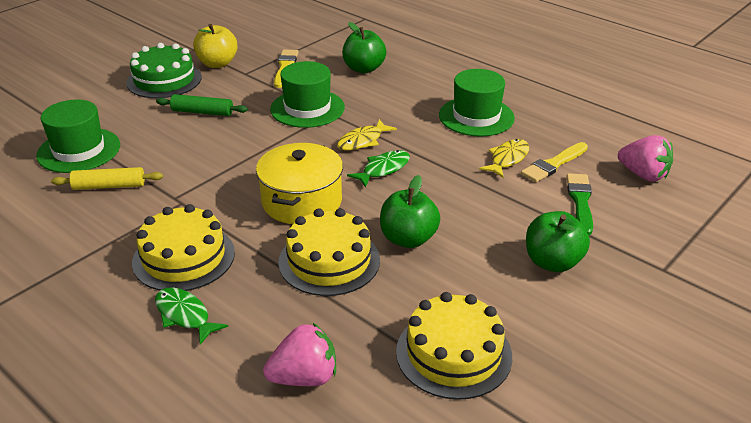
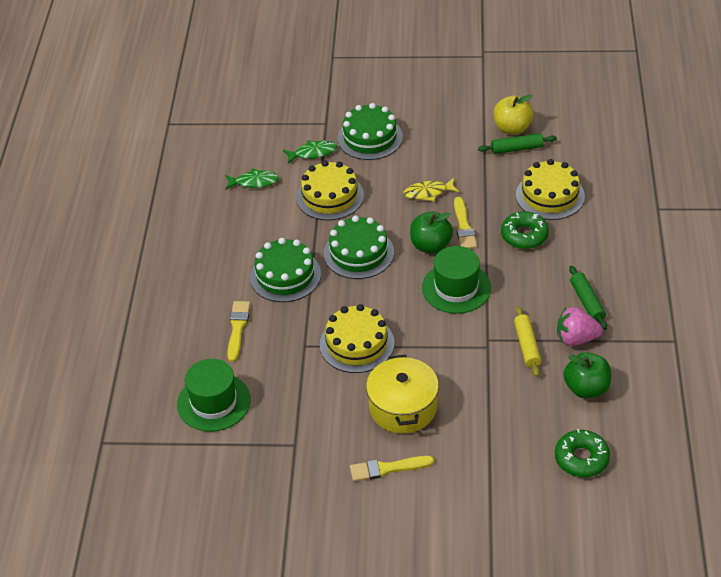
green apple: [342,22,386,73] [380,175,440,248] [526,211,590,272] = 3 -> [410,211,453,253] [563,352,611,398] = 2
green brush: [566,173,593,235] = 1 -> none = 0
green cake: [126,43,202,98] = 1 -> [250,238,321,302] [324,216,394,279] [337,103,403,160] = 3
green donut: none = 0 -> [501,211,549,249] [555,429,610,477] = 2
green hat: [36,100,120,173] [270,61,345,128] [439,69,515,137] = 3 -> [177,359,251,432] [422,246,491,314] = 2
green rolling pin: [156,94,248,116] = 1 -> [478,133,557,154] [569,266,607,330] = 2
pink strawberry: [263,323,336,386] [618,135,673,181] = 2 -> [557,307,603,346] = 1
yellow brush: [274,50,299,88] [521,142,588,182] = 2 -> [227,301,250,362] [350,456,434,481] [454,197,477,249] = 3
yellow fish: [337,119,397,150] [479,139,529,178] = 2 -> [403,178,460,202] = 1

